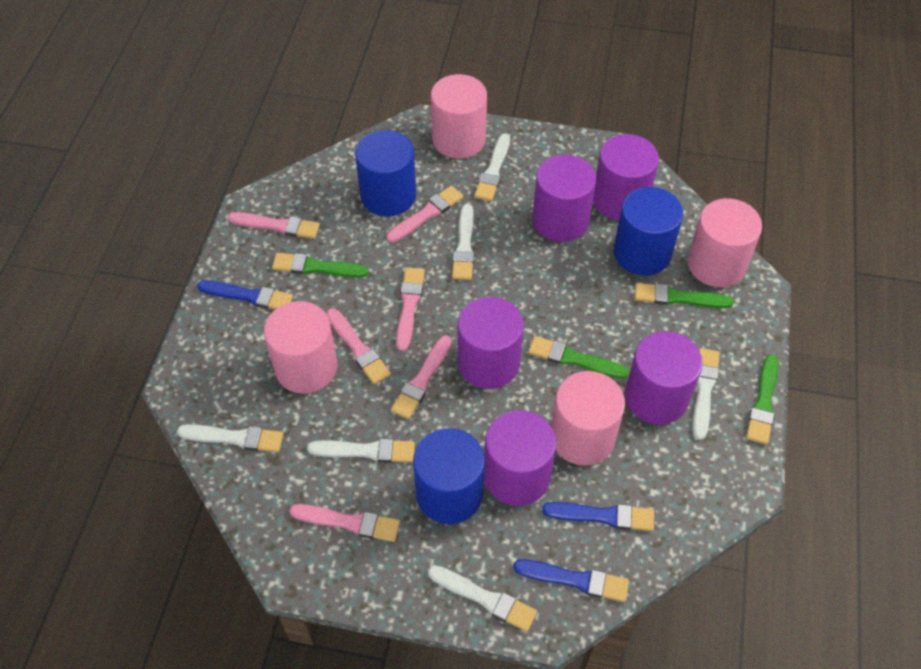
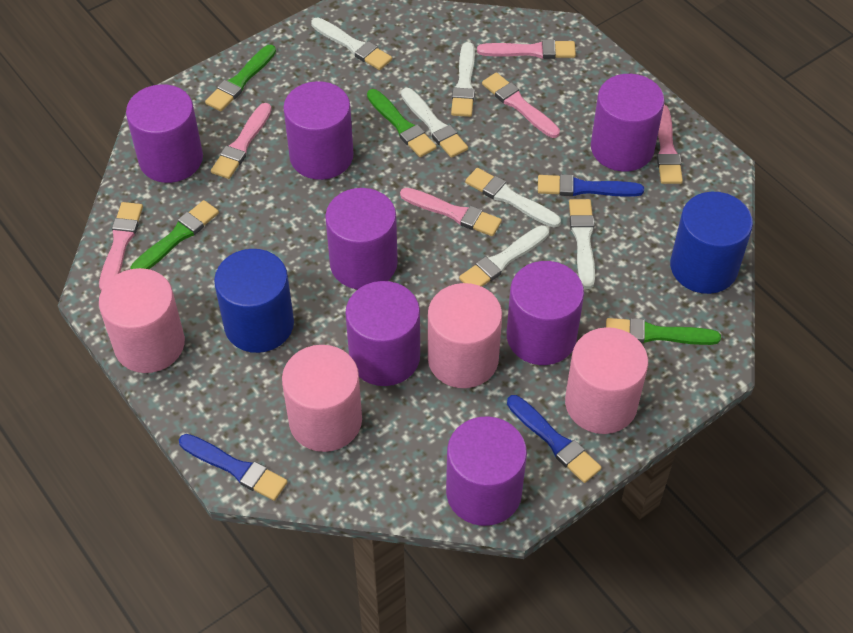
blue cylinder: [355,130,416,217] [413,428,485,524] [613,187,683,276] = 3 -> [214,249,294,353] [670,192,753,294] = 2
purple cylinder: [458,297,524,389] [484,410,556,506] [532,155,596,242] [593,134,659,221] [625,331,703,425] = 5 -> [126,84,203,183] [283,81,354,180] [325,188,398,289] [345,281,420,386] [446,417,527,526] [507,261,584,365] [591,74,665,171] = 7

